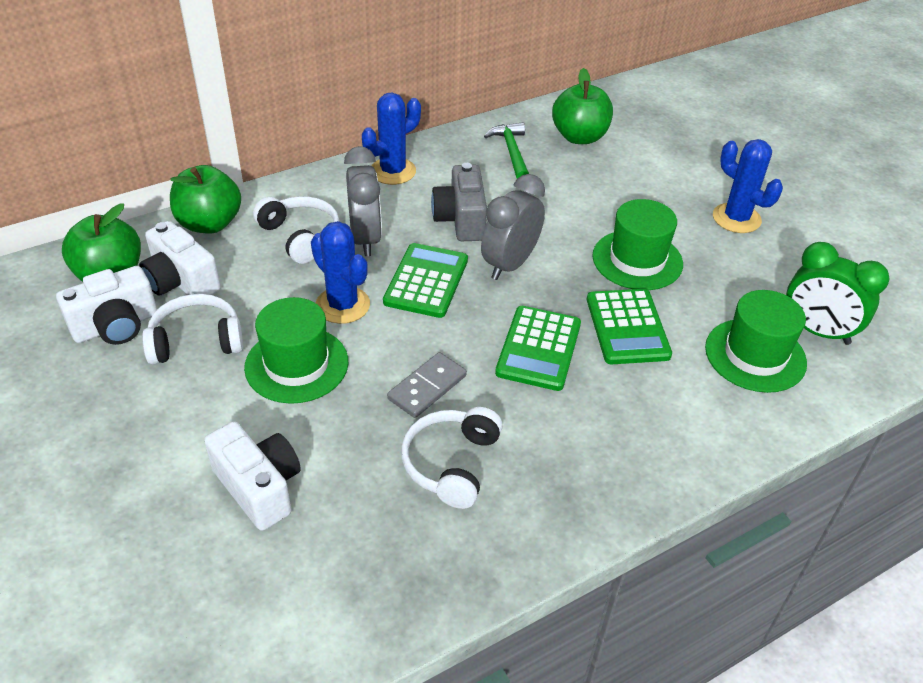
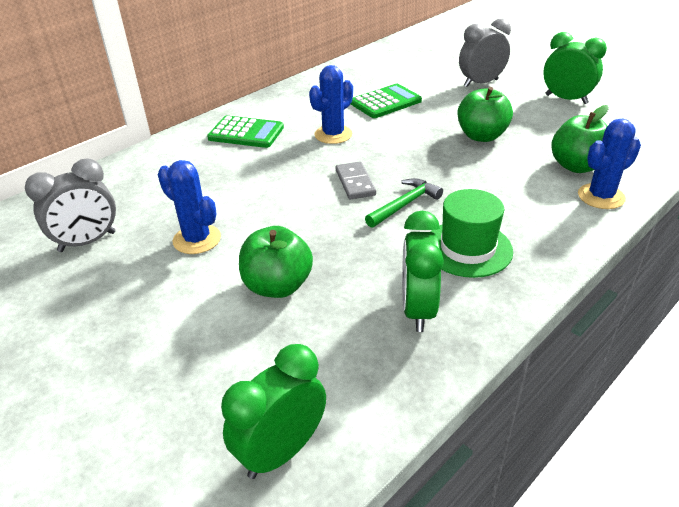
green calculator: [383,243,468,318] [495,306,581,391] [587,289,672,364] = 3 -> [207,116,284,148] [351,84,422,118] = 2
green clock: [786,242,889,345] = 1 -> [221,344,326,479] [402,211,444,332] [543,32,607,104] = 3
green hat: [244,297,348,404] [592,199,683,290] [705,290,807,393] = 3 -> [430,189,513,278] = 1
grey camera: [431,163,487,241] = 1 -> none = 0
white camera: [56,266,157,345] [139,221,221,296] [204,421,301,531] = 3 -> none = 0
white headphones: [142,294,243,364] [253,196,340,264] [401,407,503,509] = 3 -> none = 0

